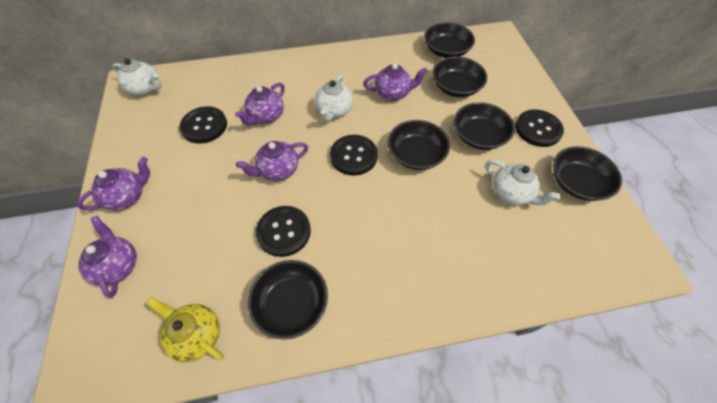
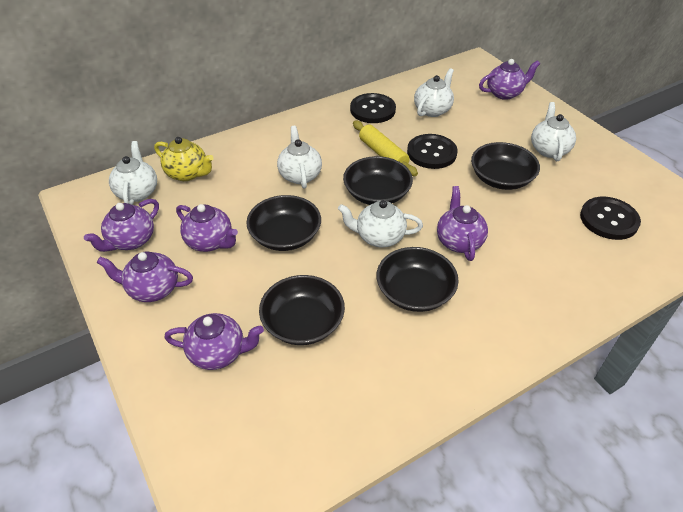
black bowl: [248,260,328,340] [388,120,450,170] [424,22,475,58] [432,57,487,97] [454,102,515,150] [553,146,622,201] = 6 -> [246,195,321,251] [259,275,345,345] [343,156,413,205] [376,247,459,312] [471,142,540,190] = 5
black button: [180,106,227,144] [256,206,311,257] [330,135,378,176] [515,109,564,147] = 4 -> [350,93,396,123] [407,134,458,169] [580,197,641,240] = 3
purple teapot: [77,157,150,210] [78,216,137,298] [235,83,285,125] [236,141,308,181] [363,63,427,101] = 5 -> [84,199,159,252] [97,251,193,302] [164,313,264,370] [176,204,238,252] [437,186,488,261] [479,59,540,100] = 6
white teapot: [113,58,161,96] [315,75,353,122] [485,160,561,205] = 3 -> [109,141,157,205] [277,126,322,189] [338,200,423,247] [414,68,454,117] [531,102,576,161] = 5
yellow rolling pin: none = 0 -> [353,121,418,176] = 1

